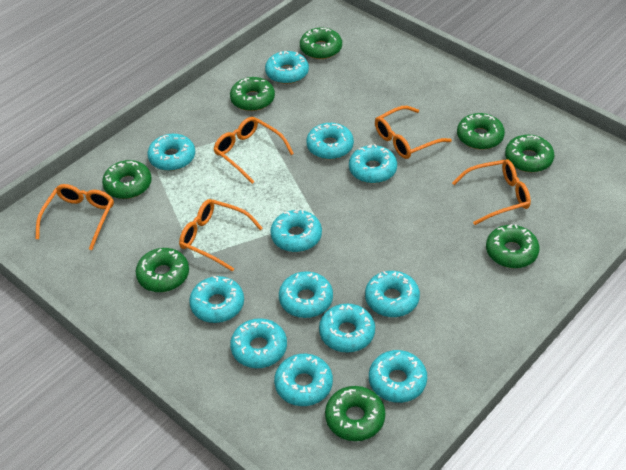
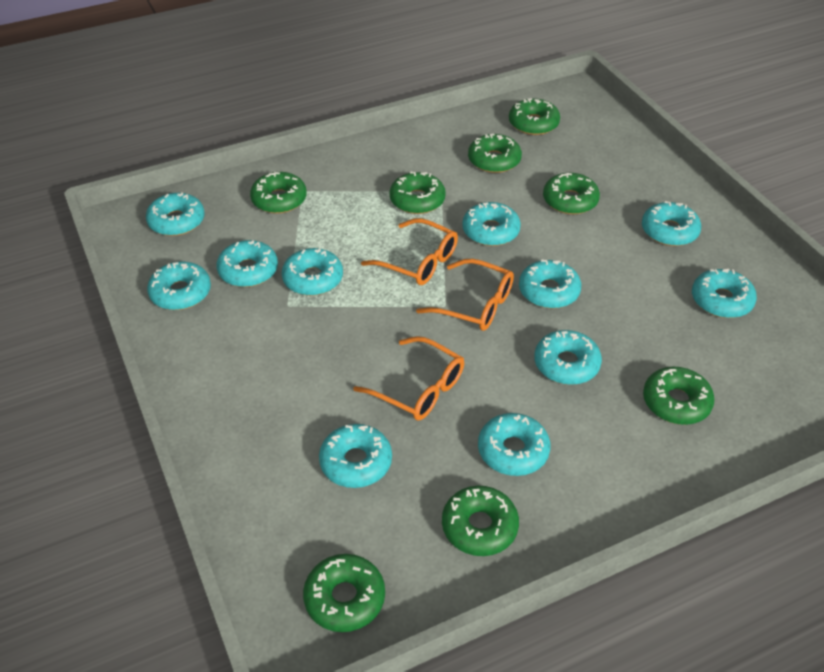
orange glasses: [35,184,114,250] [179,199,263,272] [213,117,294,184] [375,106,452,159] [452,159,531,225] = 5 -> [353,336,464,421] [361,218,458,285] [416,259,514,331] = 3
turquoise donut: [148,134,195,171] [189,276,244,323] [230,318,287,368] [265,51,309,84] [270,210,322,252] [274,354,333,406] [279,271,333,318] [306,123,354,159] [319,304,375,353] [349,144,397,183] [365,271,420,317] [369,350,427,403] = 12 -> [146,193,205,236] [147,262,211,310] [217,240,278,287] [282,248,343,296] [319,424,392,488] [462,202,521,246] [478,413,550,476] [519,260,581,309] [534,330,602,385] [642,201,701,246] [692,269,757,318] = 11

